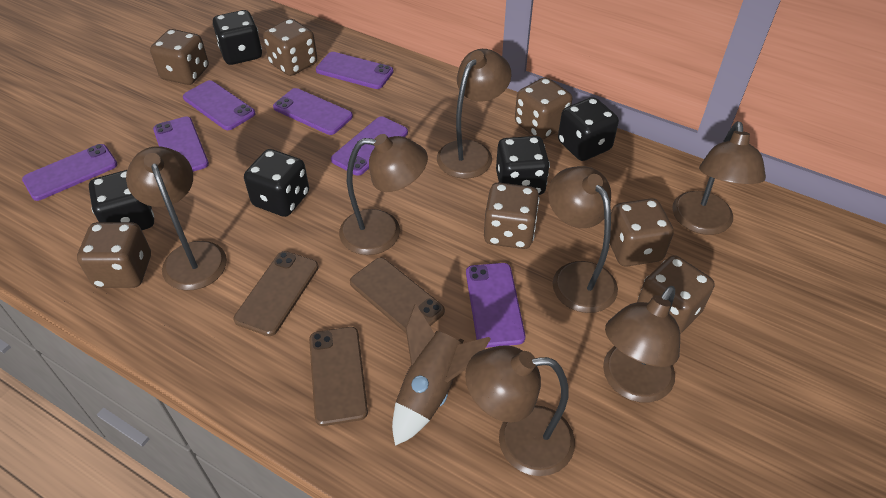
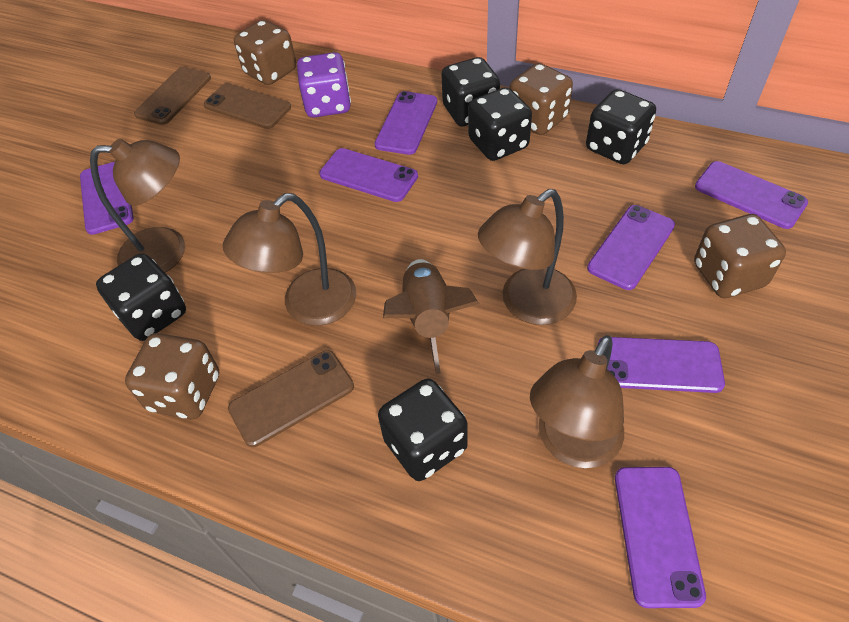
brown dice: [77,222,151,288] [150,29,209,85] [263,19,317,76] [484,183,539,249] [515,77,572,140] [610,198,674,266] [637,255,715,334] = 7 -> [125,333,219,419] [234,20,296,85] [510,63,573,135] [694,214,786,298] = 4
brown lamp: [126,146,227,291] [339,134,428,255] [437,49,511,179] [465,345,575,476] [548,166,618,313] [603,286,680,403] [672,121,766,235] = 7 -> [90,139,185,273] [223,193,356,326] [478,189,577,325] [530,335,624,468] = 4
purple dice: none = 0 -> [297,52,351,117] = 1

